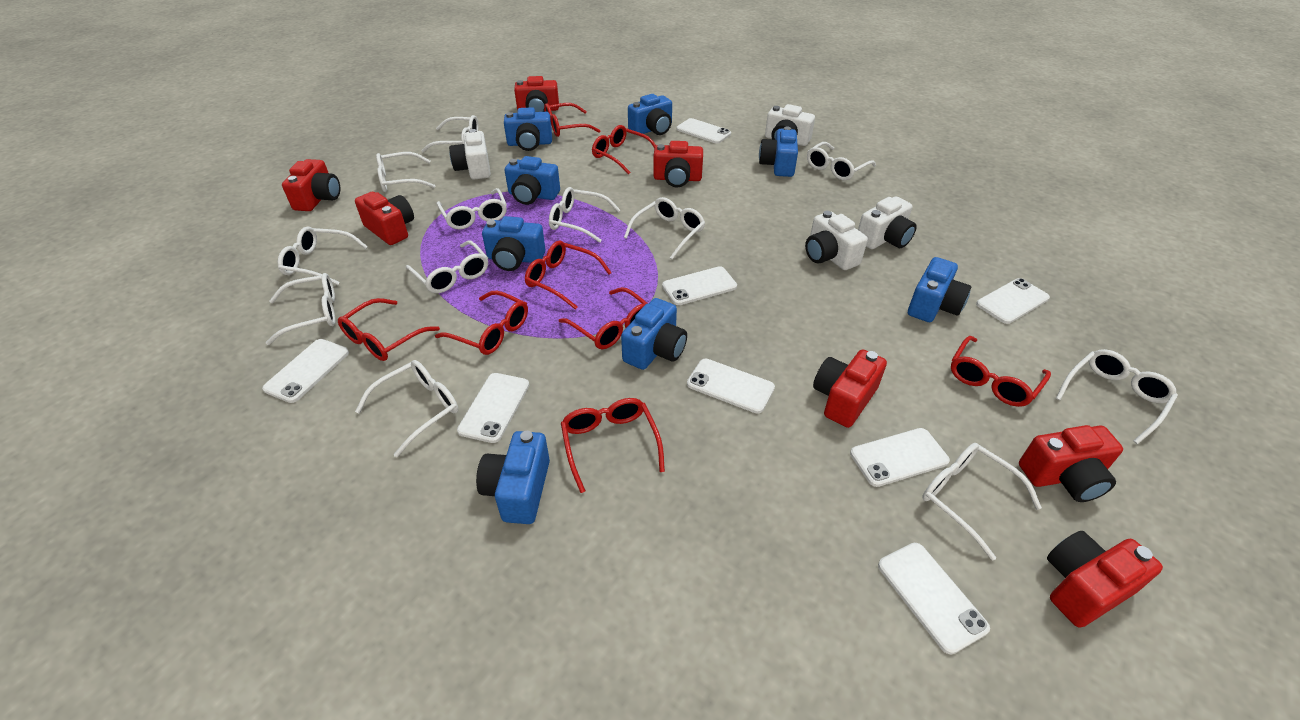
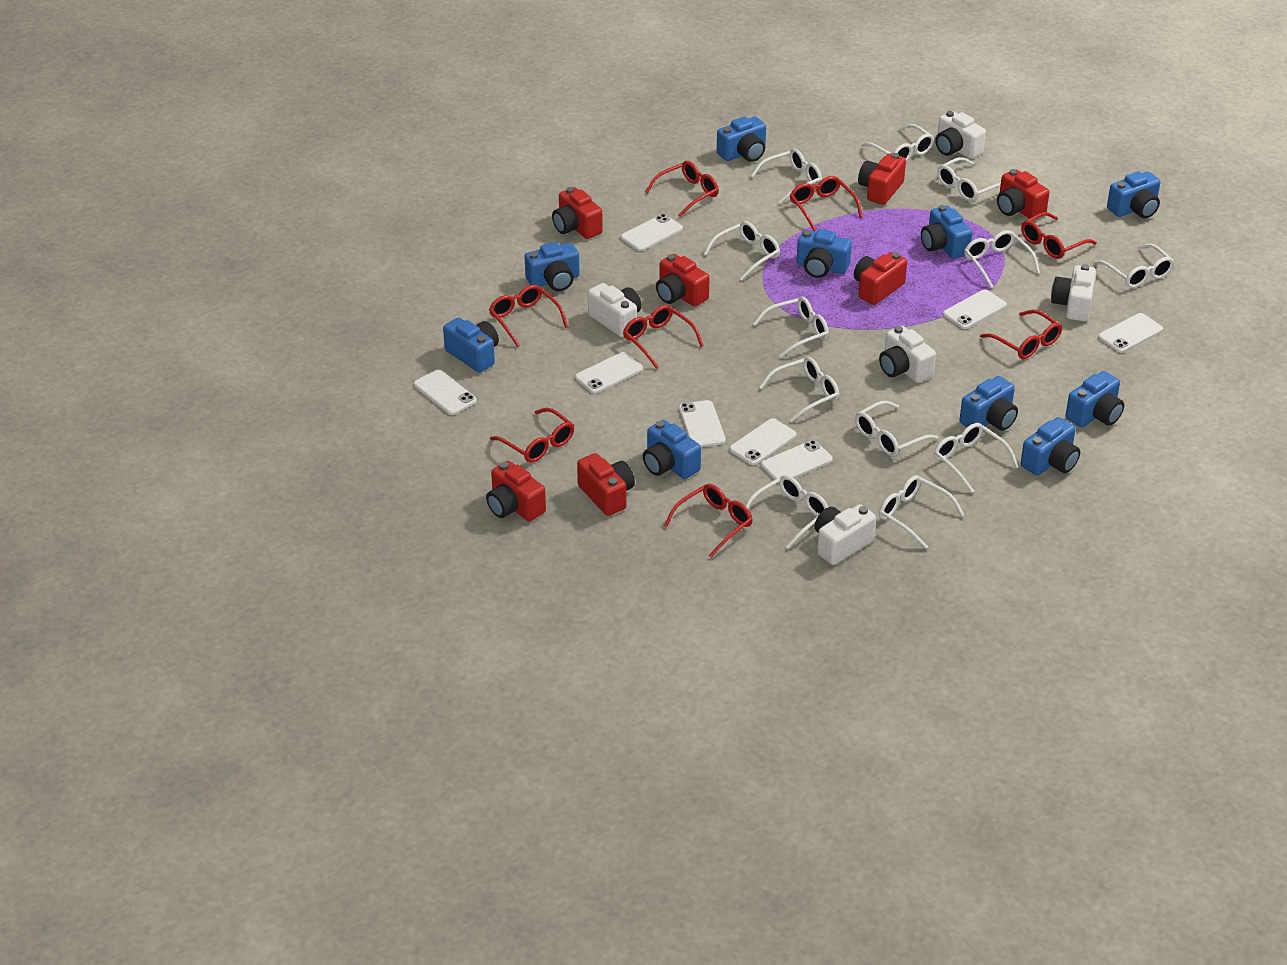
blue camera: [476,431,550,524] [482,216,545,271] [504,107,552,151] [505,156,560,205] [621,298,687,370] [628,94,672,135] [759,127,798,177] [908,257,971,322] = 8 -> [443,318,499,373] [525,242,580,291] [643,420,701,479] [717,116,766,162] [796,229,852,278] [921,205,972,259] [960,376,1018,431] [1021,417,1080,475] [1066,371,1124,427] [1107,171,1160,219] = 10
white camera: [449,129,491,180] [765,104,815,146] [805,211,868,270] [858,196,917,249] = 4 -> [588,283,642,337] [815,504,876,565] [879,326,936,383] [935,111,986,159] [1051,264,1096,321] = 5

